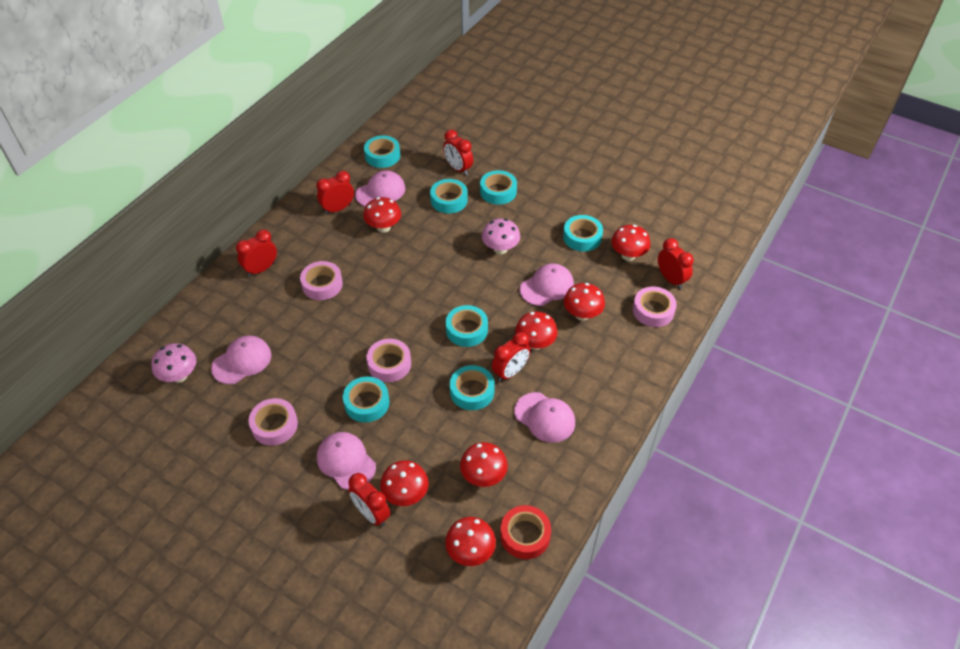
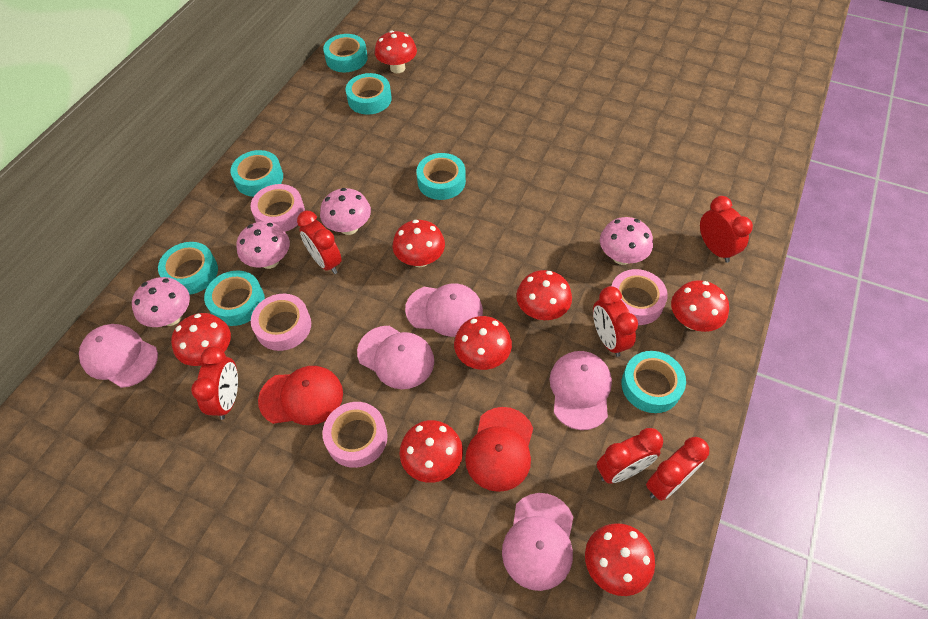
pink mushroom: [151,343,196,383] [482,218,520,254] = 2 -> [132,277,190,327] [237,221,290,269] [320,188,371,235] [600,217,653,265] = 4
red cap: none = 0 -> [258,366,343,425] [465,407,533,492] = 2
red mushroom: [363,197,401,233] [380,460,429,506] [445,517,496,566] [460,442,508,487] [515,312,558,350] [564,283,605,321] [611,225,650,261] = 7 -> [171,313,231,366] [375,30,417,73] [393,220,445,267] [400,420,463,483] [454,316,512,370] [516,270,572,320] [585,523,655,596] [671,280,729,332] = 8
red tape: [500,505,551,559] = 1 -> none = 0

